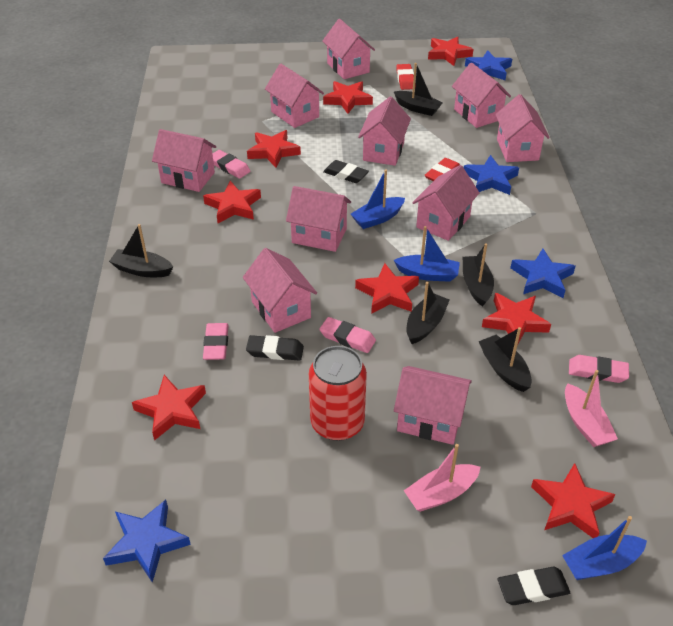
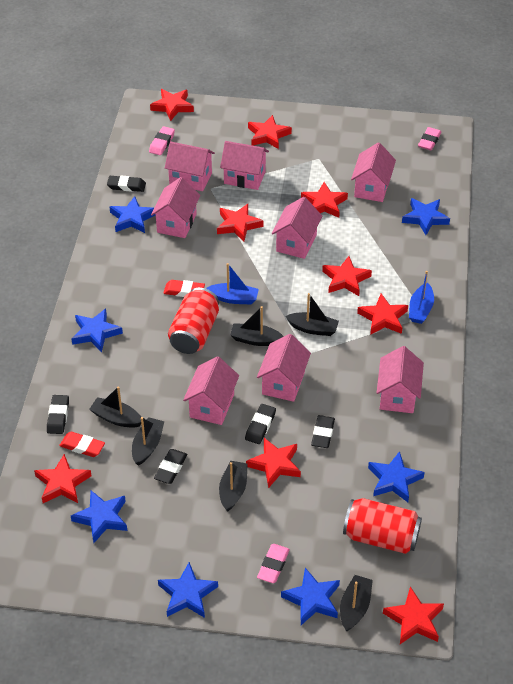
black boat: [109,224,173,277] [394,63,443,116] [406,282,449,344] [463,243,494,307] [479,327,532,392] = 5 -> [89,386,141,428] [132,417,164,466] [219,461,248,512] [230,306,284,346] [286,293,339,336] [340,575,373,631] = 6
black eraser: [246,335,304,361] [323,160,369,183] [498,567,570,605] = 3 -> [47,395,69,434] [107,176,146,192] [154,449,187,484] [245,404,276,444] [311,415,335,448] = 5
blue boat: [351,170,405,229] [394,226,460,282] [562,516,647,580] = 3 -> [206,263,259,304] [409,271,434,324] = 2
blue star: [103,500,191,583] [464,155,519,195] [465,50,512,80] [510,249,576,298] = 4 -> [71,309,123,352] [71,490,127,543] [110,196,156,233] [158,562,218,618] [281,568,340,625] [368,451,425,502] [402,198,450,235] = 7
pink boat: [404,444,480,512] [565,370,618,447] = 2 -> none = 0
pink eraser: [203,323,229,360] [212,150,251,179] [319,317,376,353] [569,355,629,383] = 4 -> [149,126,175,155] [257,544,290,583] [418,127,441,150] = 3
pink house: [152,129,216,192] [243,248,317,333] [265,64,324,128] [286,186,351,252] [323,19,375,79] [358,97,411,166] [394,366,472,445] [412,165,480,241] [452,63,511,128] [495,94,550,162] = 10 -> [151,177,200,238] [165,142,215,191] [183,356,239,425] [220,141,269,190] [257,334,311,402] [272,197,322,259] [351,142,396,202] [377,346,424,413] = 8
red can: [309,346,367,441] = 1 -> [168,288,219,354] [343,498,422,554] = 2
red star: [132,375,206,441] [203,181,261,223] [247,130,301,168] [323,81,373,114] [355,263,419,314] [428,37,473,66] [482,293,551,344] [531,463,616,538] = 8 -> [34,454,92,503] [150,89,194,121] [217,204,263,242] [246,438,301,488] [248,115,292,149] [301,182,348,218] [322,256,372,296] [357,294,408,335] [383,587,444,644] = 9

